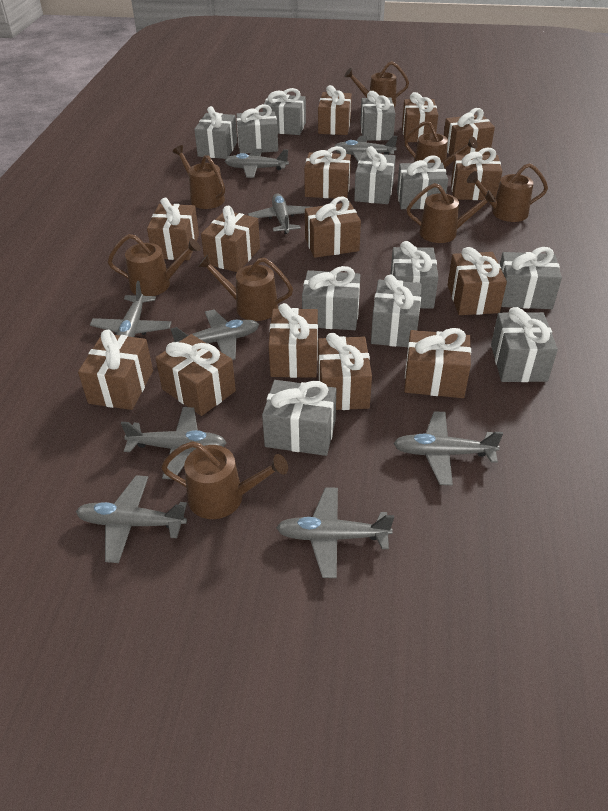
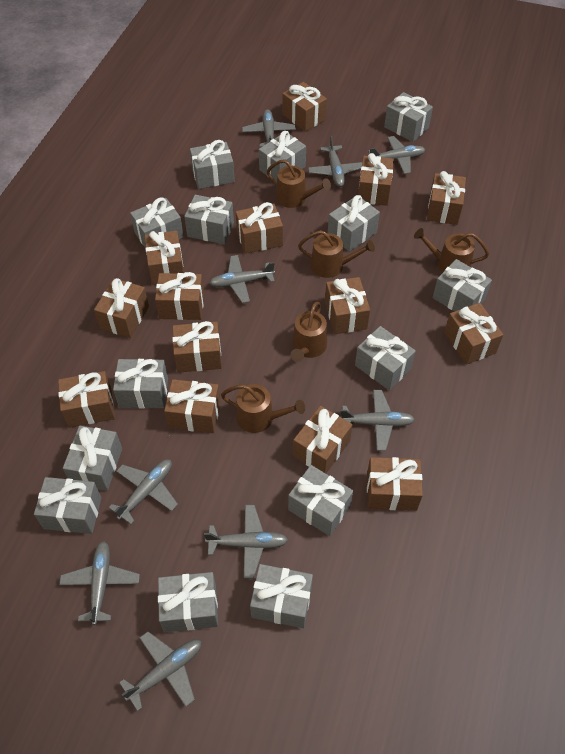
brown watering can: [108,234,201,296] [161,441,288,519] [172,145,225,209] [198,255,293,321] [344,61,409,107] [404,121,478,169] [407,183,496,243] [467,163,548,222] = 8 -> [221,384,305,433] [267,159,331,208] [291,302,327,362] [298,230,375,278] [414,228,489,273] = 5
grey gift: [194,106,237,159] [236,104,278,154] [262,380,336,456] [263,88,306,135] [302,266,360,330] [354,146,396,204] [360,91,395,141] [371,275,422,347] [390,241,438,309] [397,155,448,209] [491,307,558,382] [500,247,562,309] = 12 -> [34,477,102,534] [63,426,122,491] [113,359,168,409] [130,198,184,248] [158,572,218,632] [184,195,234,244] [190,140,235,189] [250,564,313,628] [259,131,306,181] [288,465,353,536] [328,195,380,252] [355,326,416,390] [384,92,433,142] [433,259,492,312] = 14

